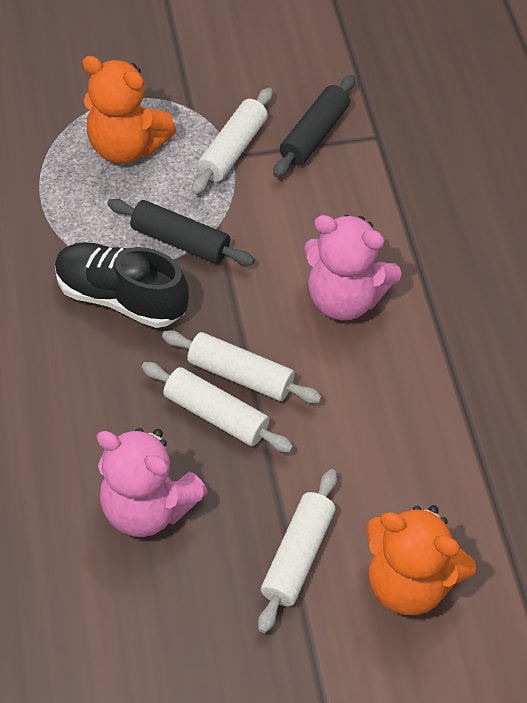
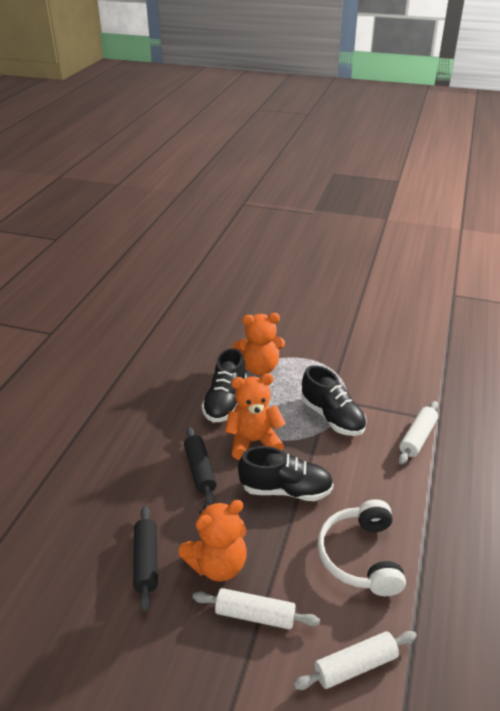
black shoe: [55,242,189,328] = 1 -> [202,348,247,422] [238,446,334,501] [301,365,367,436] = 3
orange teddy bear: [82,56,176,163] [367,505,476,615] = 2 -> [179,500,247,582] [225,373,286,460] [233,313,285,375] = 3
pink teddy bear: [97,428,208,537] [304,215,402,320] = 2 -> none = 0
white headphones: none = 0 -> [317,499,406,596] = 1
white rolling pin: [142,362,293,453] [162,330,322,403] [191,88,273,195] [258,469,337,633] = 4 -> [193,588,320,630] [293,631,417,690] [399,401,438,464] = 3

